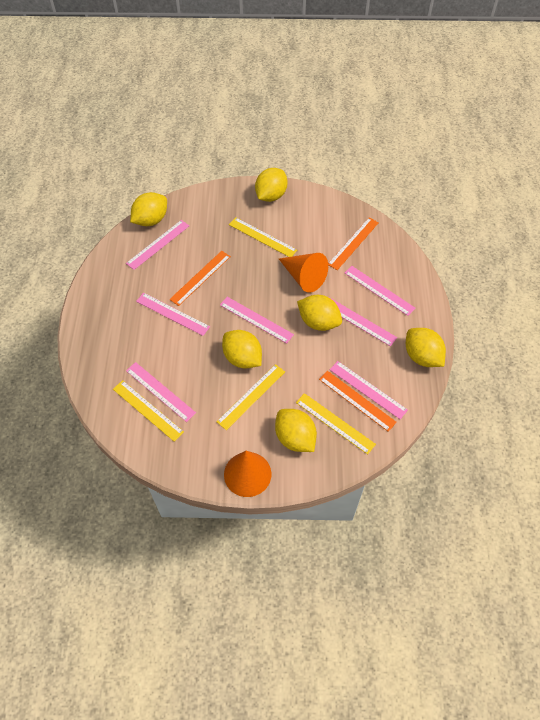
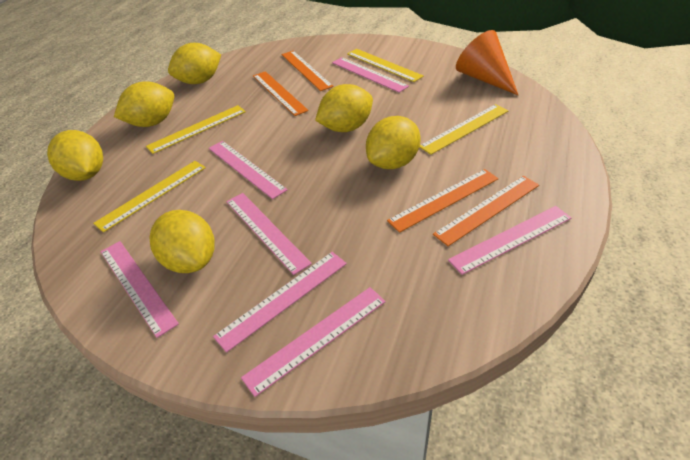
orange cone: [224,451,271,497] [279,253,328,293] = 2 -> [456,30,518,95] = 1
orange ruler: [169,251,231,306] [319,371,397,432] [328,218,379,270] = 3 -> [253,71,309,116] [282,51,334,91] [387,169,499,233] [433,176,539,246] = 4

